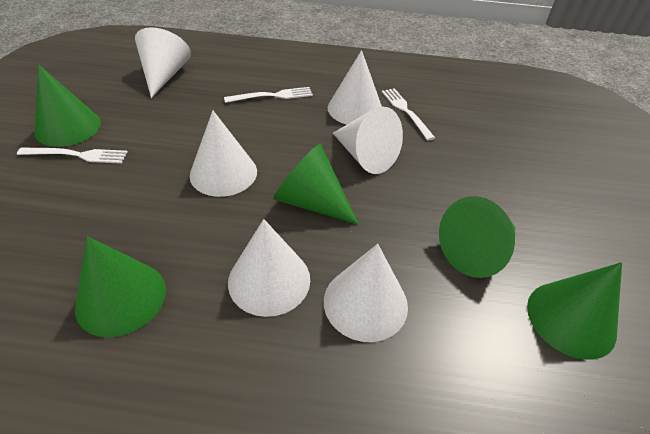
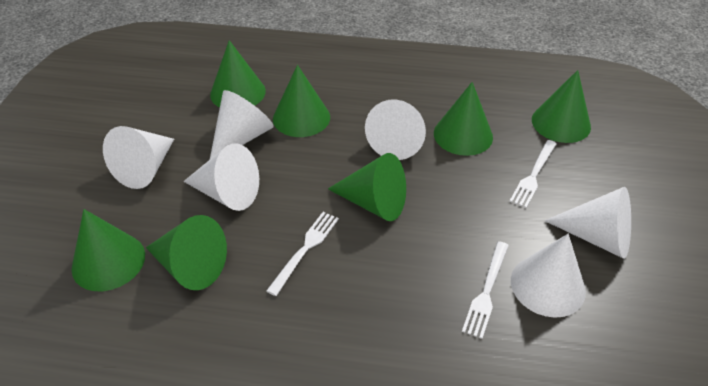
green cone: [35,65,101,147] [75,236,166,337] [273,144,359,225] [439,196,515,278] [527,262,622,360] = 5 -> [72,209,145,291] [146,215,227,290] [210,40,266,107] [273,65,330,137] [328,153,406,221] [434,82,493,156] [532,70,591,143] = 7

